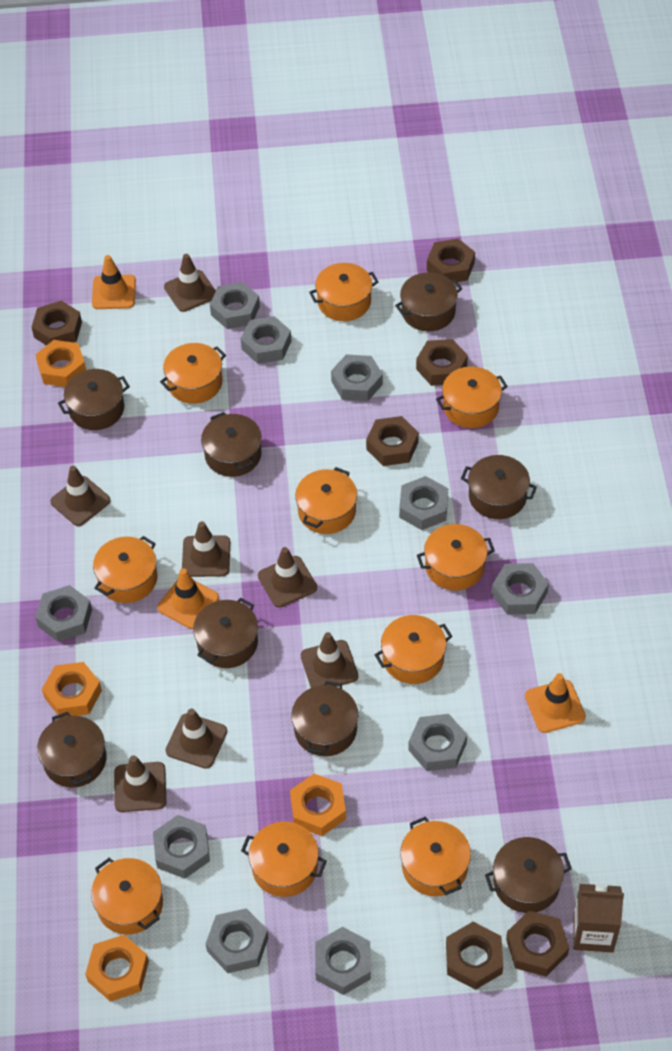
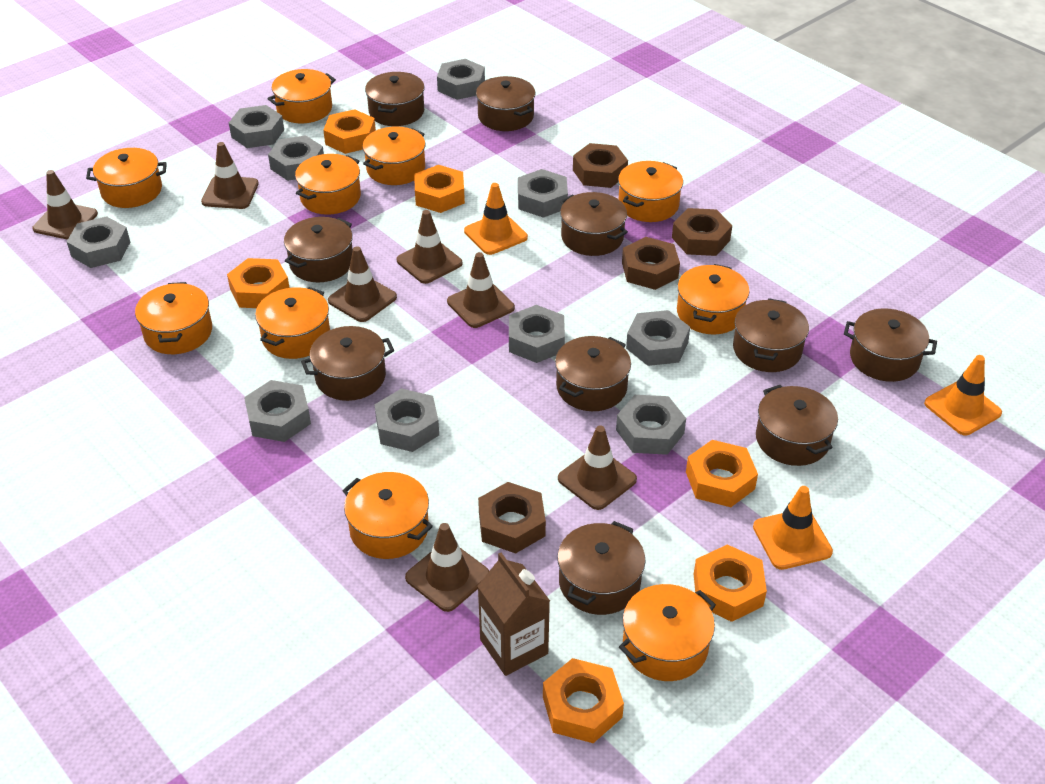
brown nut: [32,301,82,346] [366,416,419,466] [416,339,468,386] [427,239,475,283] [446,922,503,990] [506,911,569,977] = 6 -> [478,482,546,554] [573,143,628,188] [622,237,680,290] [672,208,732,256] = 4
brown pot: [37,712,106,788] [58,369,130,430] [193,598,258,668] [201,412,262,477] [291,681,358,756] [395,272,462,331] [461,455,537,519] [485,837,572,913] = 8 -> [284,217,353,282] [301,326,394,401] [365,72,425,126] [476,76,536,131] [555,336,631,411] [557,521,645,615] [560,192,628,256] [733,298,809,372] [756,385,838,466] [844,308,937,382] = 10
orange nut: [35,340,86,387] [42,662,102,718] [85,935,149,1002] [290,774,346,836] = 4 -> [227,258,289,308] [323,109,376,154] [414,165,465,213] [543,658,624,743] [686,440,758,507] [694,545,767,622] = 6

